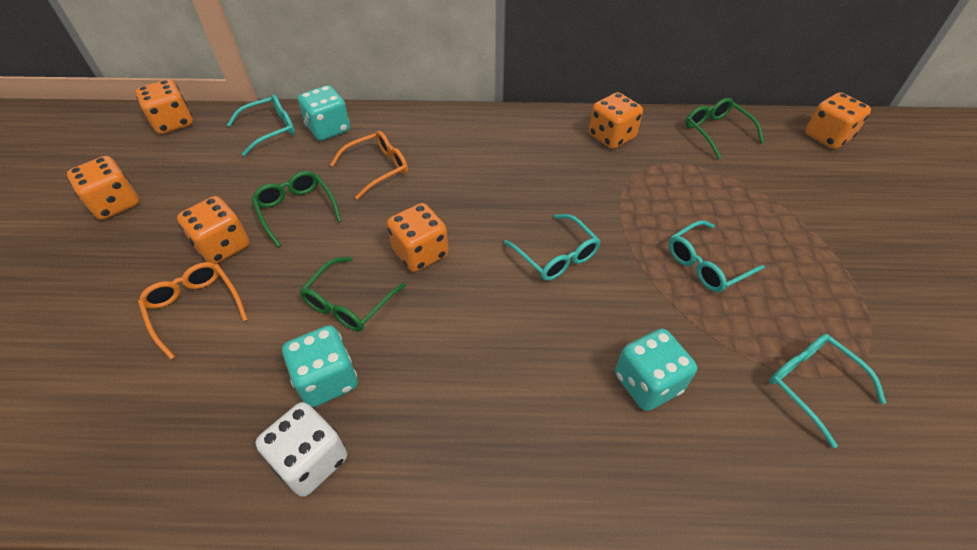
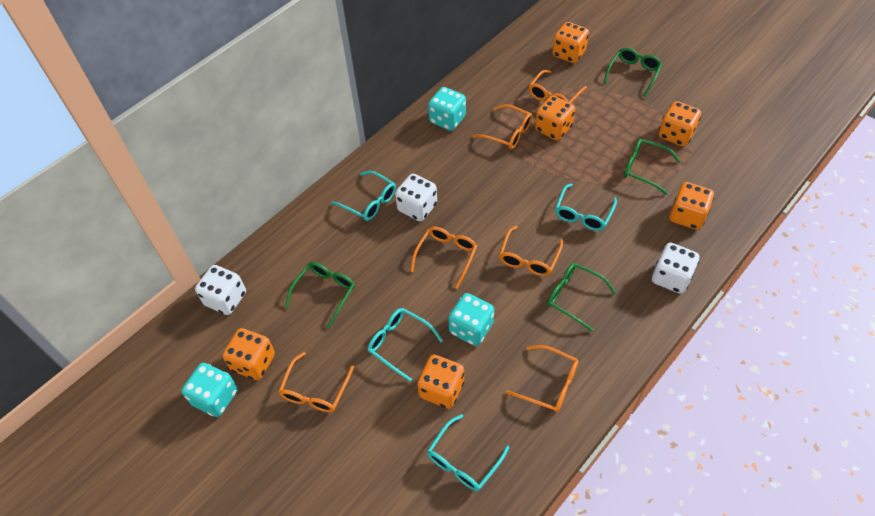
green glasses: [252,171,342,247] [300,257,406,331] [686,98,764,159] = 3 -> [285,262,355,328] [548,263,617,332] [604,48,662,97] [624,139,681,195] = 4
orange glasses: [138,262,248,360] [330,131,408,200] = 2 -> [278,352,354,412] [410,227,477,289] [473,105,532,149] [499,226,563,276] [506,345,579,412] [529,70,587,103] = 6
white dice: [255,402,347,497] = 1 -> [195,265,246,315] [395,174,437,221] [652,243,699,294] = 3

